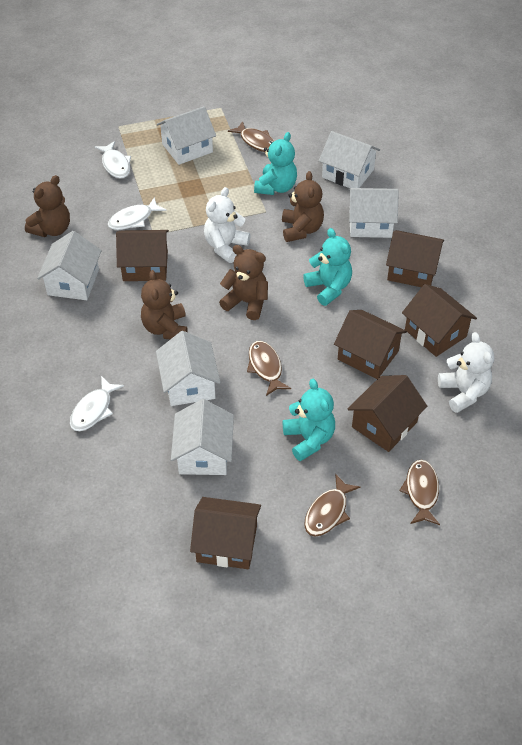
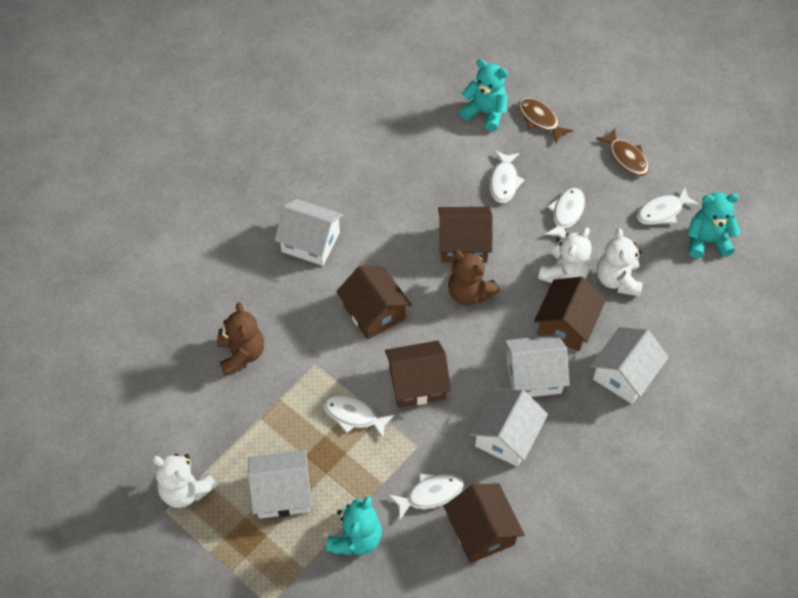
brown fish: [228,121,275,152] [247,341,291,396] [304,474,360,537] [399,460,440,525] = 4 -> [519,98,573,143] [596,128,649,176] = 2
brown house: [116,230,169,281] [190,497,261,569] [334,310,407,379] [348,375,427,452] [386,230,444,287] [402,284,477,357] = 6 -> [336,266,412,340] [385,341,451,408] [438,207,493,262] [443,483,525,563] [534,277,606,351] = 5
brown teddy bear: [25,175,70,237] [141,270,188,339] [219,245,268,320] [282,171,324,242] = 4 -> [217,302,264,376] [448,250,500,306] = 2
white fish: [70,376,124,431] [95,141,131,178] [108,197,167,230] = 3 -> [323,394,395,439] [389,474,464,521] [490,150,524,203] [544,188,585,238] [637,186,699,225] = 5
white house: [37,231,102,300] [156,106,216,165] [156,331,221,406] [171,399,234,475] [319,131,380,188] [348,188,399,238] = 6 -> [248,450,312,519] [275,199,343,266] [470,389,548,467] [504,335,570,397] [590,327,669,404] = 5
white teddy bear: [204,187,251,263] [438,332,494,413] = 2 -> [152,454,217,508] [538,227,592,283] [597,228,643,296] = 3

